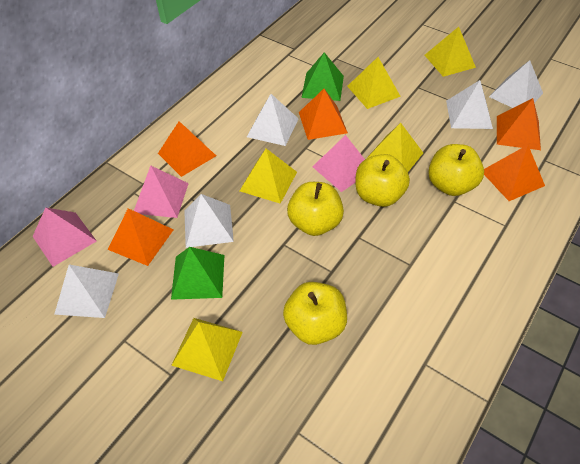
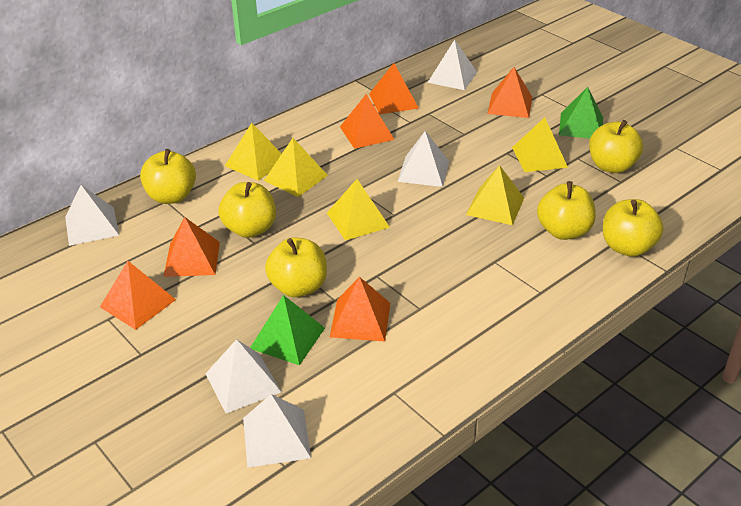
orange pyramid: [107,208,173,266] [158,121,216,177] [299,89,348,140] [484,145,545,201] [497,98,541,150] = 5 -> [100,261,176,330] [164,217,220,277] [330,277,390,342] [340,94,395,149] [369,63,419,114] [487,67,532,118] = 6
pink pyramid: [32,208,97,267] [134,165,189,218] [312,135,365,192] = 3 -> none = 0
yellow apple: [283,282,347,345] [287,182,344,236] [355,154,410,207] [428,144,484,196] = 4 -> [140,149,196,204] [218,182,276,238] [265,237,327,297] [537,181,596,240] [589,120,643,173] [603,199,664,257] = 6

